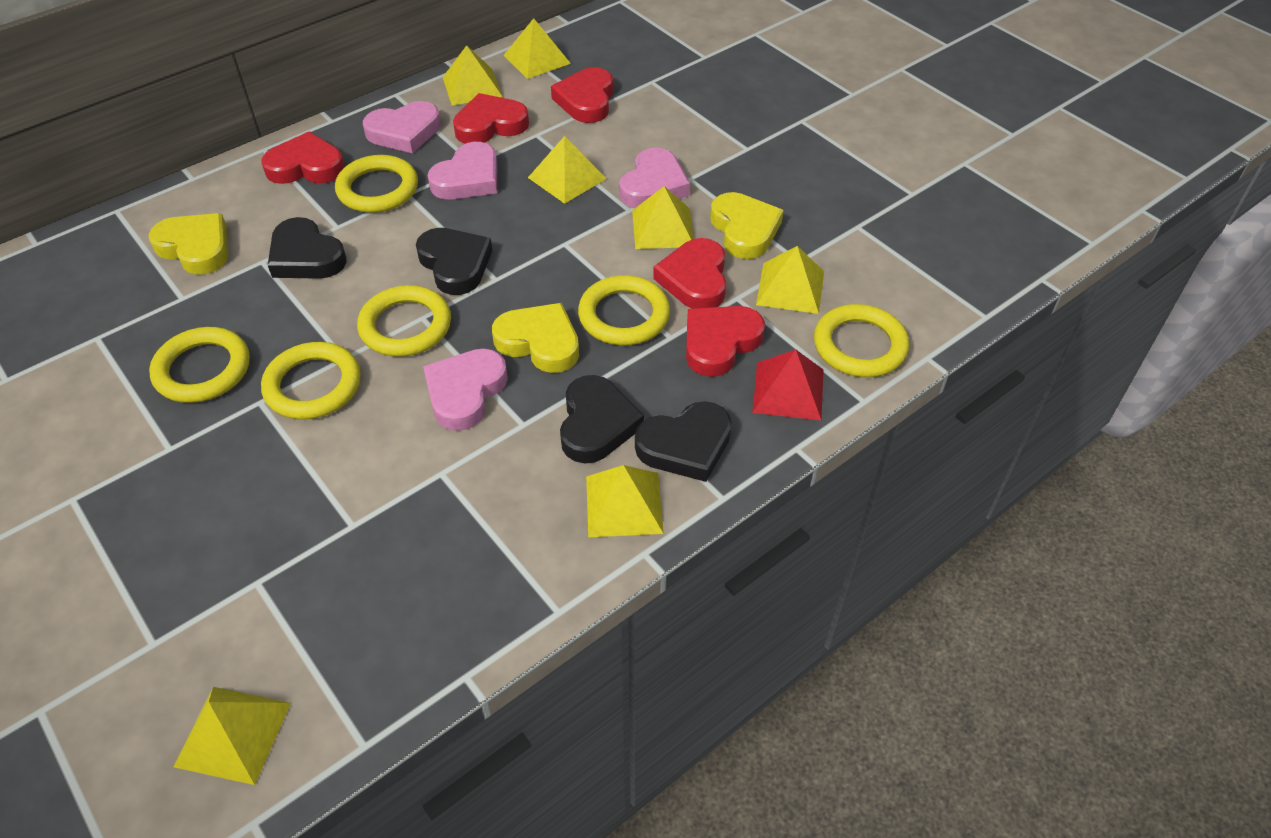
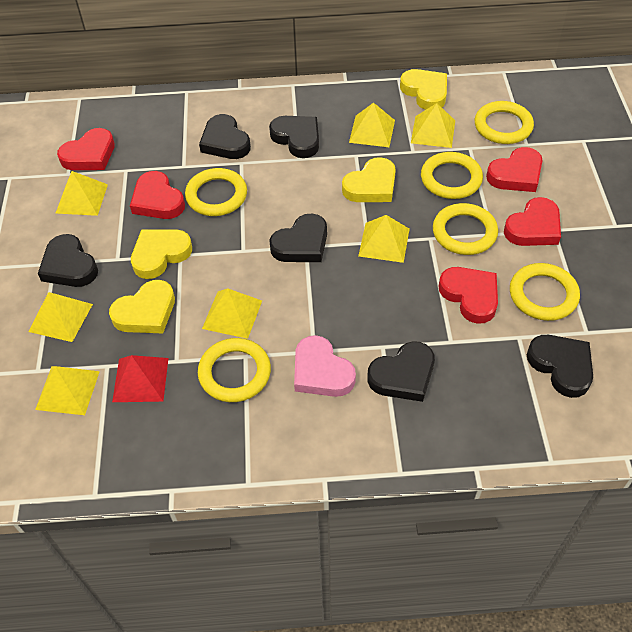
black heart: [268,217,347,279] [416,228,492,295] [560,375,644,463] [635,401,732,482] = 4 -> [38,234,98,287] [199,114,251,159] [269,116,319,158] [269,214,327,262] [367,341,435,402] [527,335,593,398] = 6
pink heart: [363,101,441,153] [423,349,508,431] [428,142,498,200] [619,147,690,208] = 4 -> [294,335,356,397] = 1
yellow heart: [148,213,228,275] [492,303,579,373] [710,192,784,259] = 3 -> [109,280,175,334] [131,229,192,279] [342,157,396,202] [400,69,447,110] = 4

